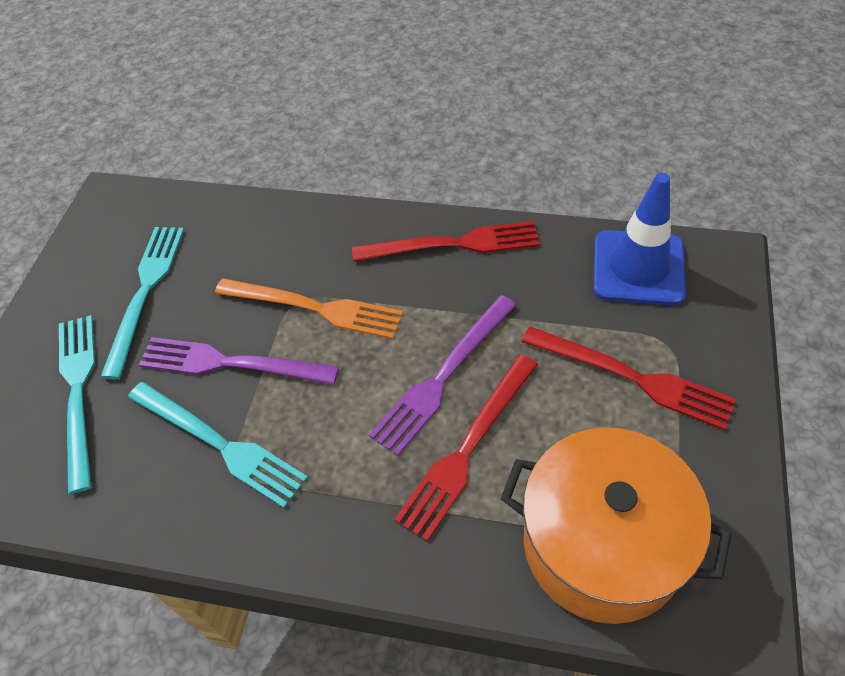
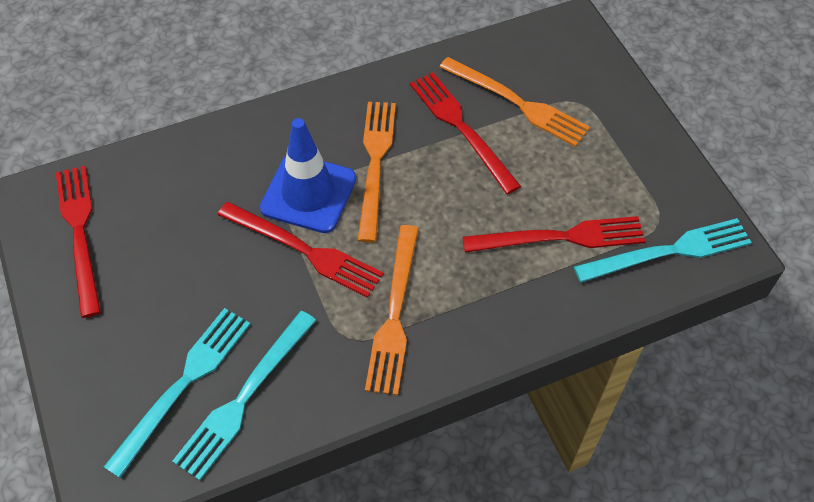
orange fork: [215,278,403,339] = 1 -> [358,102,396,243] [365,225,419,396] [440,57,590,147] = 3
orange pot: [501,428,732,624] = 1 -> none = 0
purple fork: [139,337,339,385] [369,295,517,456] = 2 -> none = 0
red fork: [352,221,540,262] [394,354,538,541] [522,326,736,431] = 3 -> [56,166,101,318] [218,202,384,298] [410,72,521,194] [463,216,645,253] = 4

